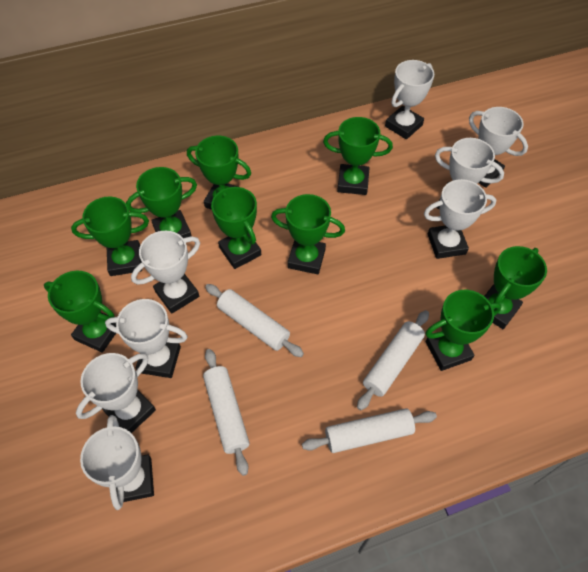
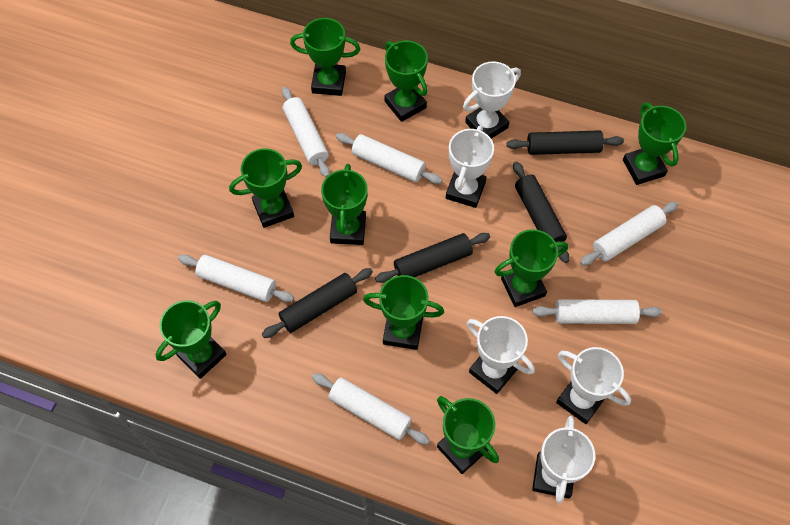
black rolling pin: none = 0 -> [262,268,373,338] [375,233,490,283] [506,130,624,155] [513,161,569,263] = 4
white rolling pin: [203,349,250,476] [205,284,304,357] [302,408,437,453] [357,310,429,410] = 4 -> [178,255,294,302] [282,87,330,177] [312,373,430,445] [336,133,442,184] [532,299,662,324] [580,202,678,266] = 6
white trophy: [76,353,156,433] [80,415,154,510] [105,299,188,378] [131,231,200,314] [385,60,434,139] [424,179,496,259] [435,138,504,209] [469,107,528,188] = 8 -> [446,125,494,208] [463,61,521,139] [467,316,535,394] [532,416,595,504] [556,347,631,424] = 5

